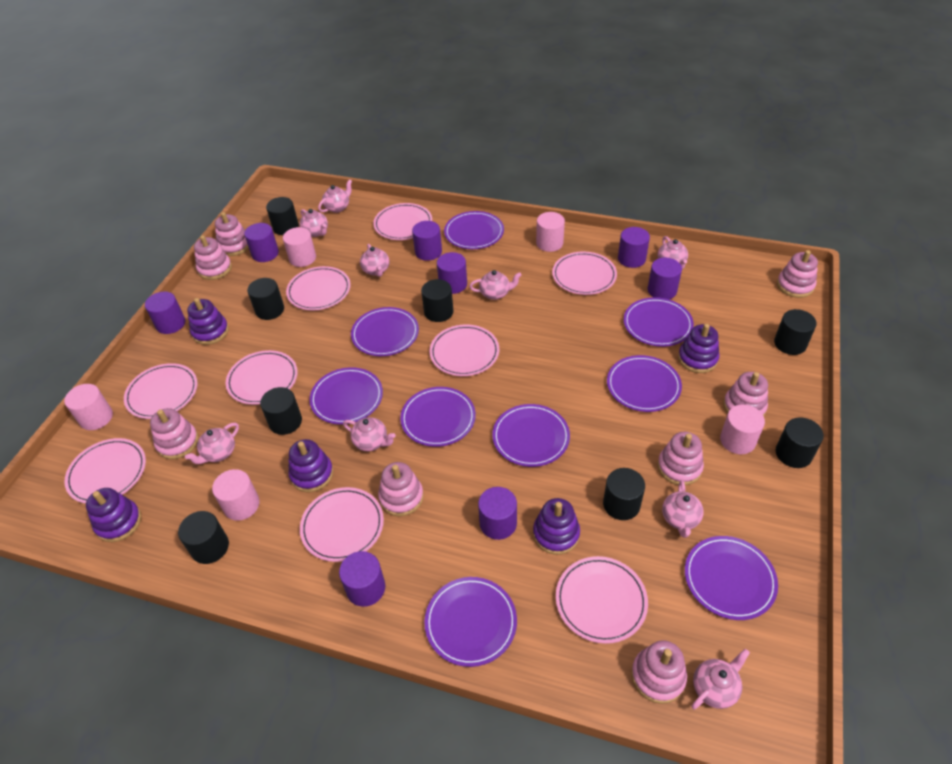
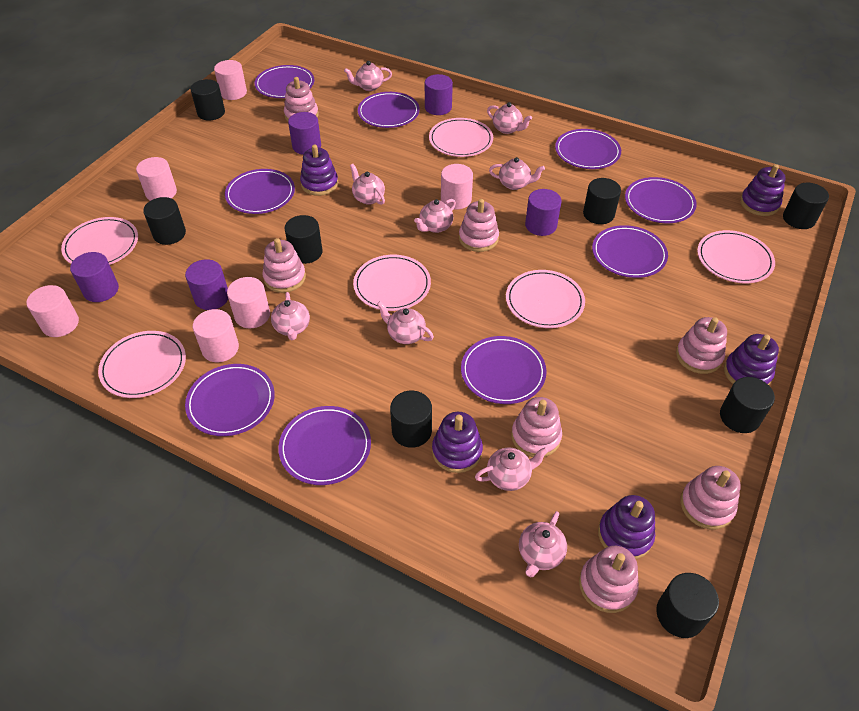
pink cylinder: [64,384,113,430] [212,469,259,521] [283,227,316,267] [536,212,565,252] [720,404,765,454] = 5 -> [26,285,79,337] [136,157,177,201] [193,309,239,362] [214,60,247,100] [227,277,270,329] [441,164,473,210] = 6
pink plate: [64,438,146,504] [124,363,198,419] [226,350,298,405] [286,266,351,310] [300,487,384,562] [373,203,432,240] [429,324,499,376] [552,252,617,295] [556,556,648,644] = 9 -> [61,217,138,265] [98,331,186,398] [353,255,431,311] [429,118,493,157] [506,270,585,328] [697,230,775,283] = 6
pink stacking toy: [150,408,198,459] [194,235,232,280] [215,212,249,256] [378,462,424,516] [631,640,687,704] [657,432,704,485] [723,372,768,416] [777,250,818,298] = 8 -> [263,238,306,293] [284,77,319,121] [459,199,499,252] [511,397,562,457] [579,546,639,613] [676,317,727,374] [680,466,741,529] = 7
purple cylinder: [145,292,185,334] [244,223,279,262] [339,551,385,607] [412,221,442,261] [437,252,467,294] [478,487,517,540] [618,227,650,268] [647,258,682,299] = 8 -> [70,252,119,302] [185,259,228,310] [288,112,321,155] [425,74,453,115] [525,189,562,236] = 5

